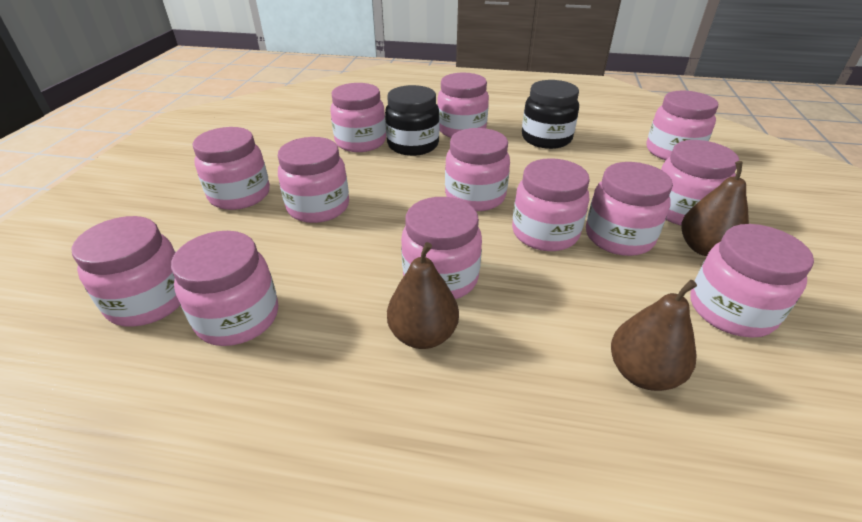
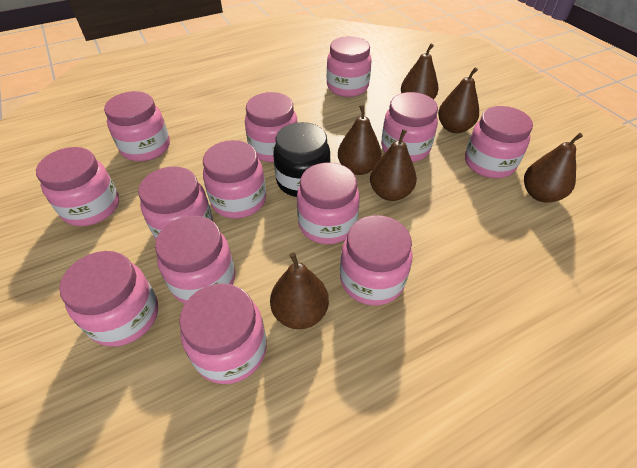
black jar: [385,85,439,156] [522,80,579,149] = 2 -> [273,122,331,197] = 1
brown pear: [387,242,459,349] [611,280,697,391] [681,161,749,256] = 3 -> [270,252,329,329] [338,105,381,175] [370,129,417,201] [401,44,439,99] [438,67,479,133] [524,133,583,203] = 6

